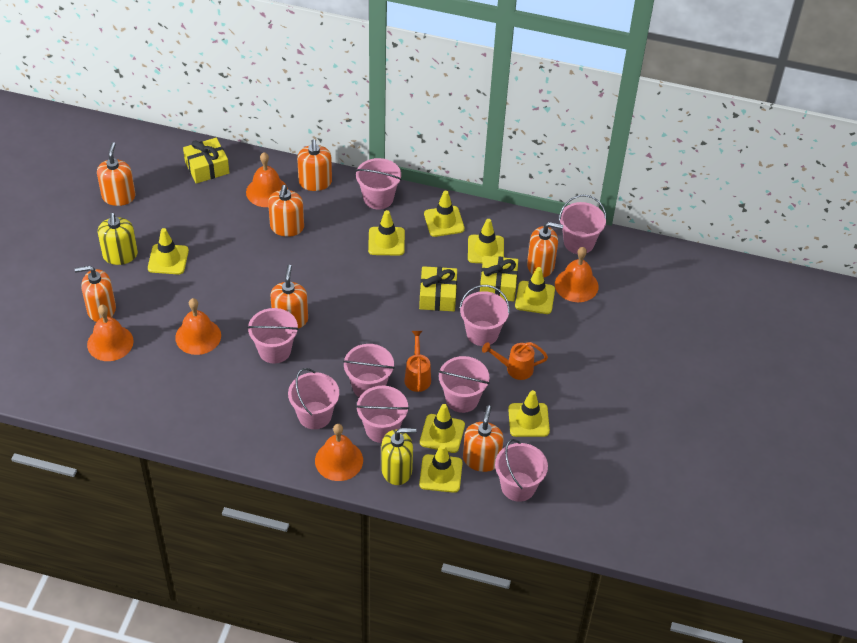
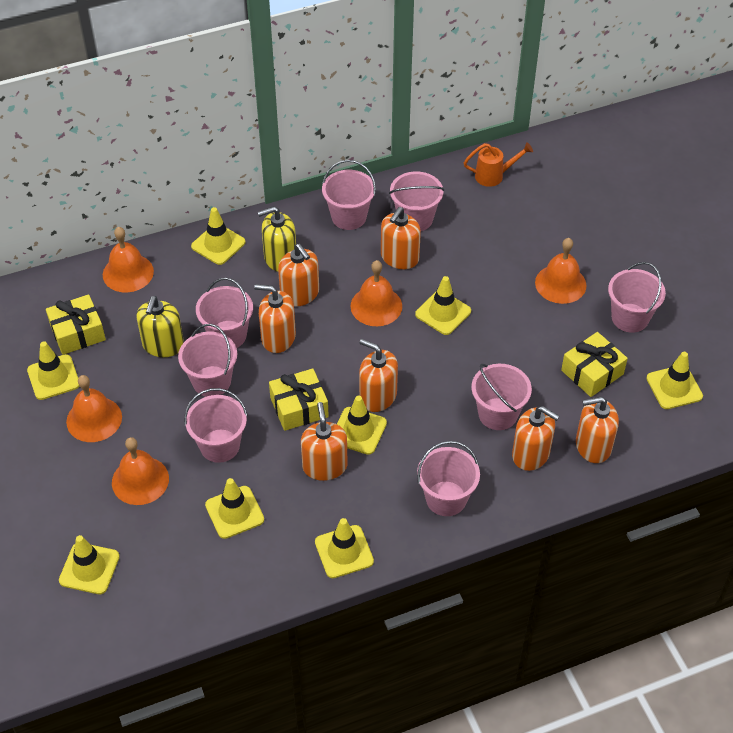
orange watering can: [404,331,431,392] [482,342,548,380] = 2 -> [464,142,533,187] = 1
pink bucket: [247,308,299,364] [288,368,339,429] [343,344,395,397] [355,158,402,210] [356,386,409,443] [439,356,489,413] [460,285,510,346] [495,439,548,502] [559,195,607,254] = 9 -> [178,324,237,397] [184,388,247,463] [196,278,253,348] [322,160,376,230] [389,171,444,231] [417,441,480,516] [471,364,532,430] [608,262,666,333] = 8

